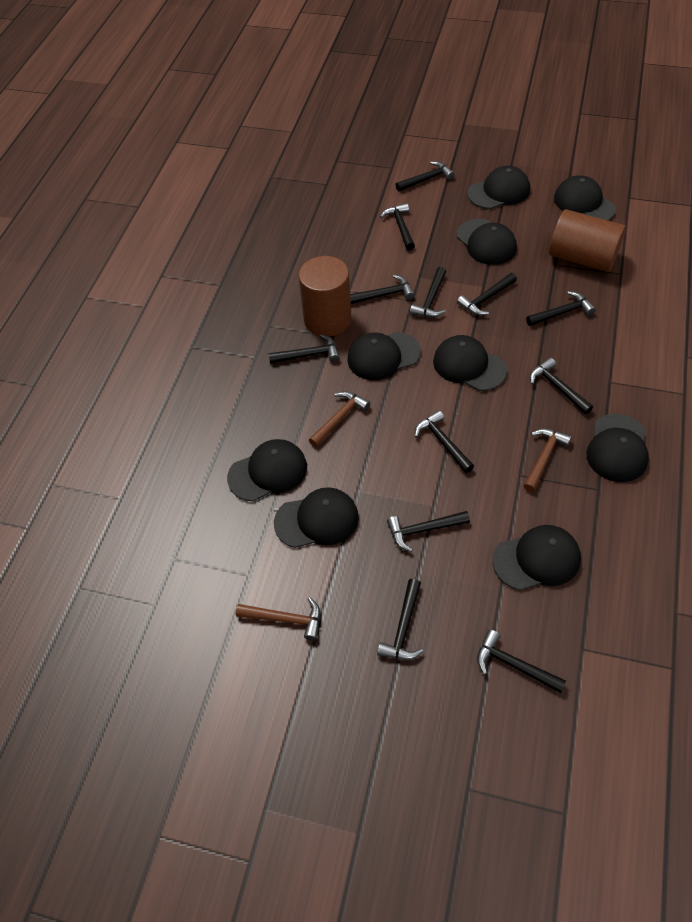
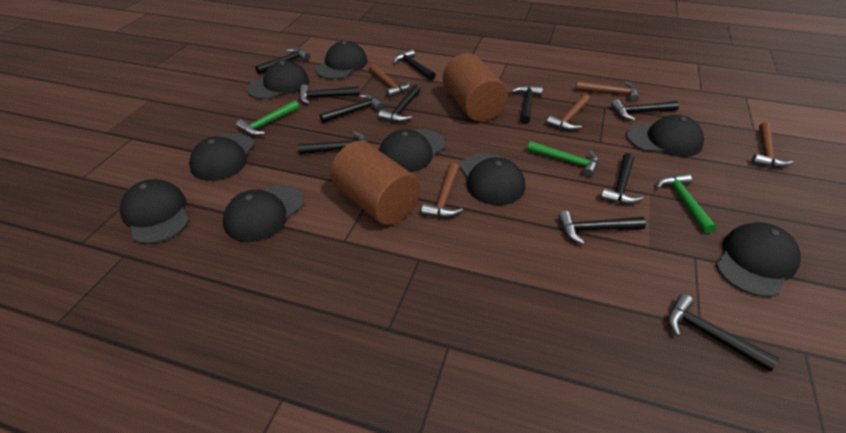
black hammer: [268,334,340,364] [350,275,415,304] [377,579,424,660] [380,203,415,251] [387,511,470,552] [396,161,455,192] [410,267,446,317] [415,410,474,473] [457,273,517,316] [477,629,566,693] [526,291,596,326] [530,358,593,414] = 12 -> [255,48,310,75] [299,132,368,154] [300,84,360,104] [320,94,384,123] [379,85,420,122] [393,49,436,80] [511,85,543,124] [558,211,646,244] [601,153,643,205] [611,99,679,121] [668,294,779,372] = 11
brown hammer: [236,597,320,641] [309,391,370,447] [524,428,572,492] = 3 -> [369,64,410,98] [421,163,463,218] [547,94,590,131] [575,81,639,102] [751,122,793,168] = 5
green hammer: none = 0 -> [236,100,299,136] [527,141,599,177] [656,173,717,233] = 3

